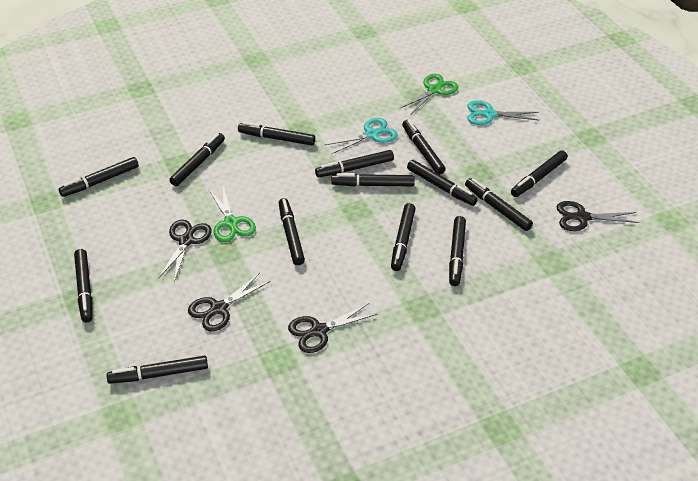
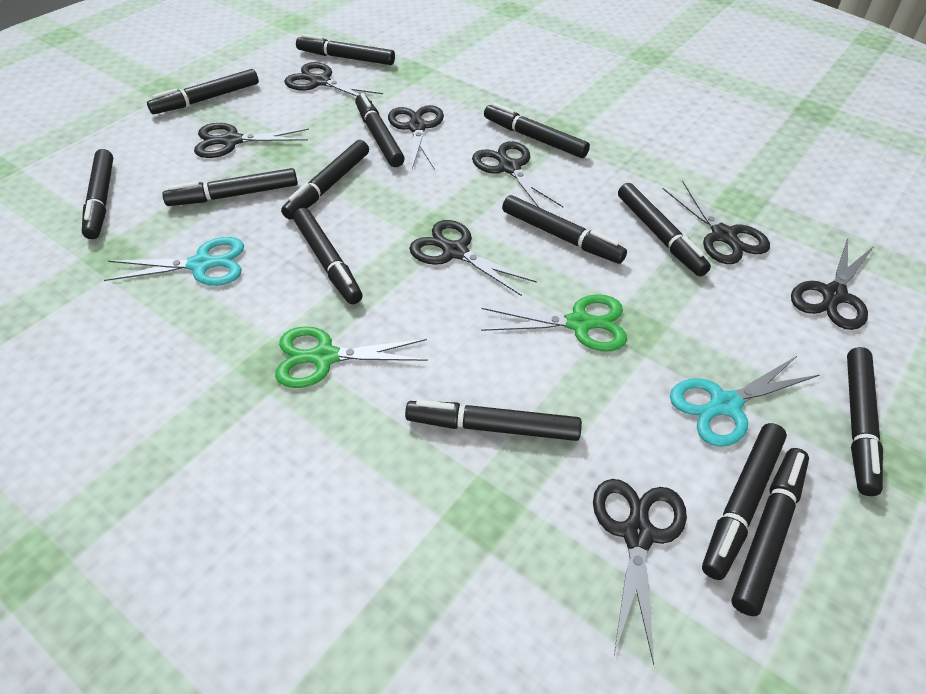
black scissors: [158,220,212,282] [188,273,270,331] [288,303,377,353] [557,201,639,231] = 4 -> [194,123,309,158] [284,62,383,102] [388,105,444,170] [409,220,537,296] [472,141,563,208] [593,479,687,665] [663,181,770,264] [791,238,875,330] = 8

